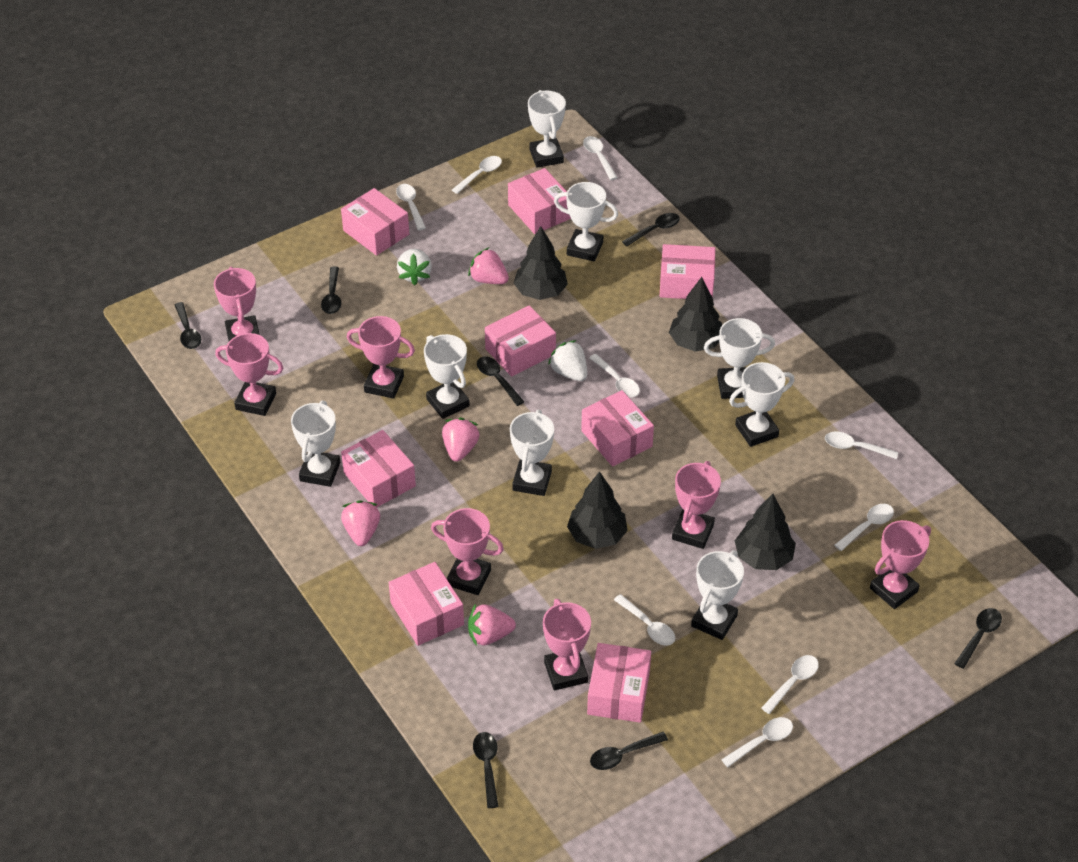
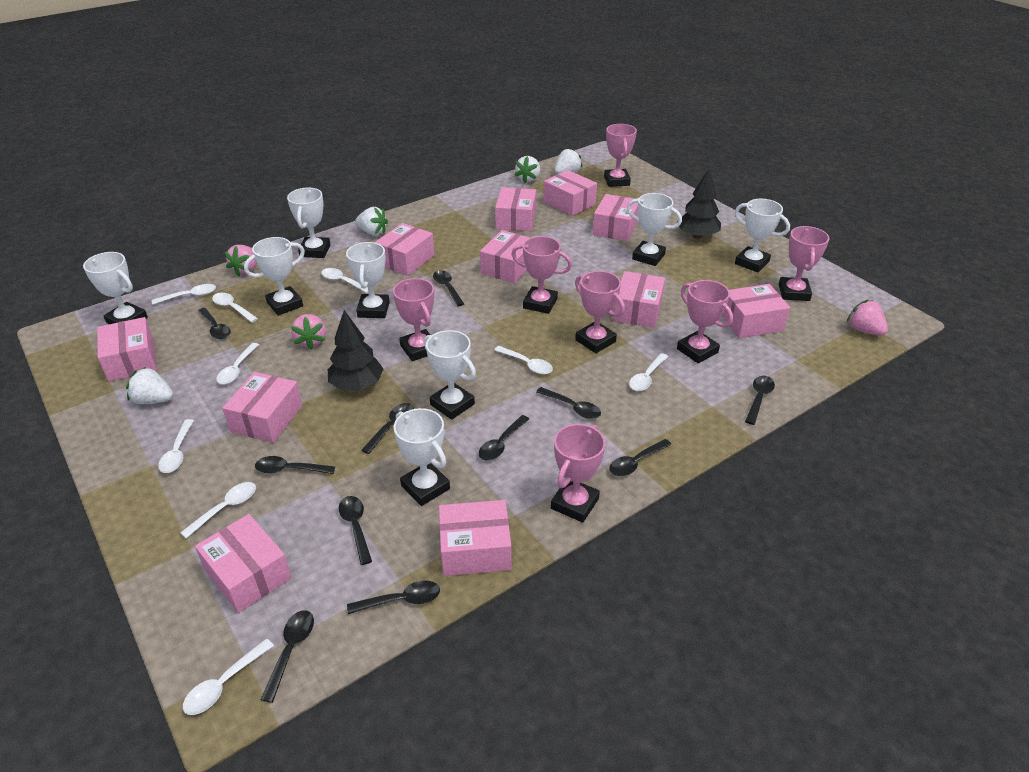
black spoon: [175,302,201,349] [321,267,341,314] [473,732,499,808] [477,356,524,406] [590,732,668,770] [622,213,680,247] [954,608,1002,669] = 7 -> [198,308,231,339] [255,456,335,474] [260,610,314,703] [339,496,372,565] [347,580,440,614] [362,403,414,454] [433,270,464,306] [479,415,529,460] [536,387,601,419] [609,439,672,476] [745,376,775,425] = 11
black tree: [514,226,568,300] [567,471,628,549] [669,277,722,352] [735,494,796,570] = 4 -> [328,310,384,390] [677,169,721,239] = 2
pink box: [341,188,409,256] [341,430,416,508] [389,562,464,646] [485,305,556,377] [508,168,571,234] [581,390,654,467] [587,643,651,723] [660,244,715,299] = 8 -> [97,317,157,381] [195,514,292,613] [223,372,302,443] [375,223,435,276] [439,500,512,576] [480,230,530,283] [495,187,536,231] [543,170,597,216] [593,194,638,241] [613,271,665,328] [722,284,790,338] = 11
pink strawberry: [341,500,380,546] [442,418,480,462] [468,247,509,284] [468,604,516,646] = 4 -> [225,245,256,276] [291,314,326,350] [847,299,888,336] = 3
white strawberry: [397,249,432,285] [548,340,587,381] = 2 -> [126,367,173,404] [355,207,388,235] [515,156,540,183] [555,148,583,174] = 4

